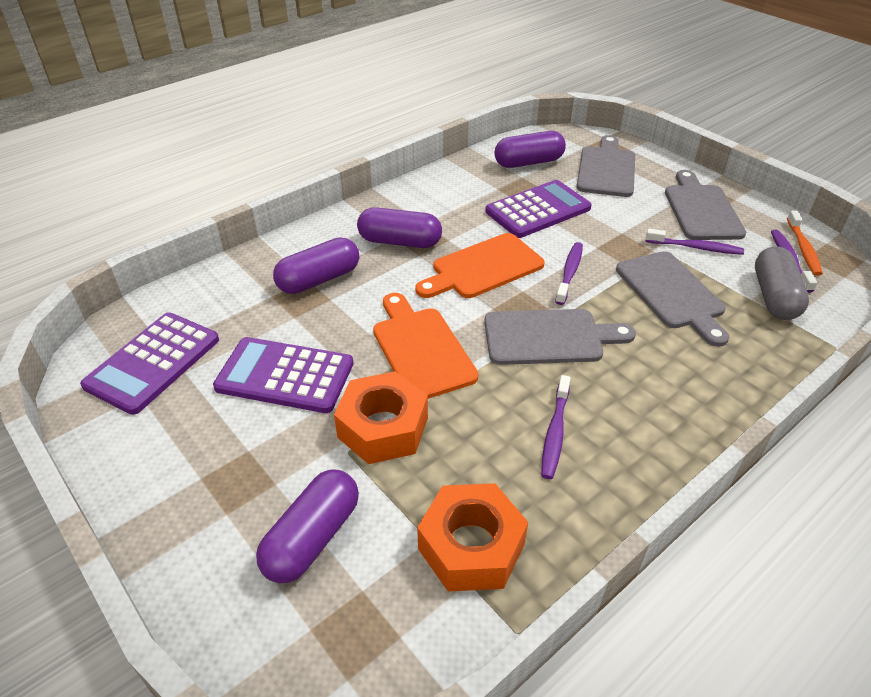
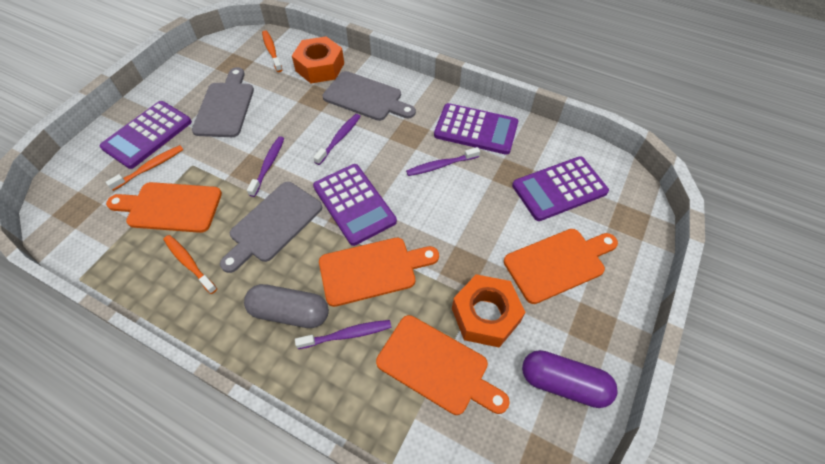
grey cutting board: [484,309,636,365] [577,135,635,197] [616,251,729,347] [665,170,746,240] = 4 -> [192,67,254,137] [220,182,322,273] [323,71,416,121] = 3
orange cutting board: [373,293,478,399] [415,233,545,298] = 2 -> [106,182,222,233] [319,238,439,307] [376,315,510,415] [504,229,618,304] = 4
orange toothbrush: [787,210,823,276] = 1 -> [106,145,183,191] [163,235,217,294] [262,30,282,72] = 3
purple calculator: [80,312,219,415] [213,337,354,413] [485,180,592,238] = 3 -> [100,101,192,169] [313,164,397,246] [434,103,518,155] [512,156,609,221] = 4
purple capsule: [256,470,359,583] [273,237,359,294] [357,207,442,248] [494,131,566,168] = 4 -> [522,350,618,408] = 1

